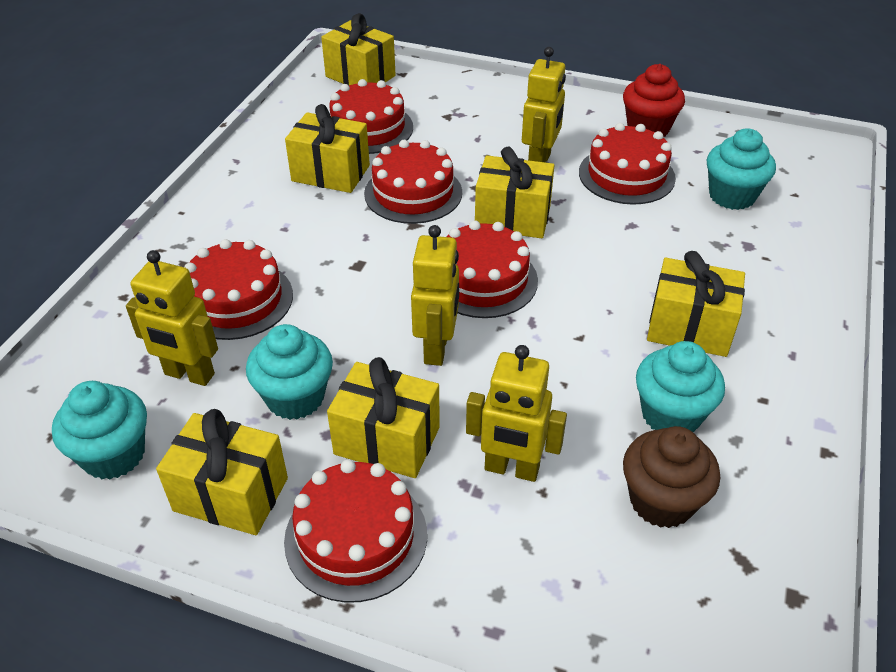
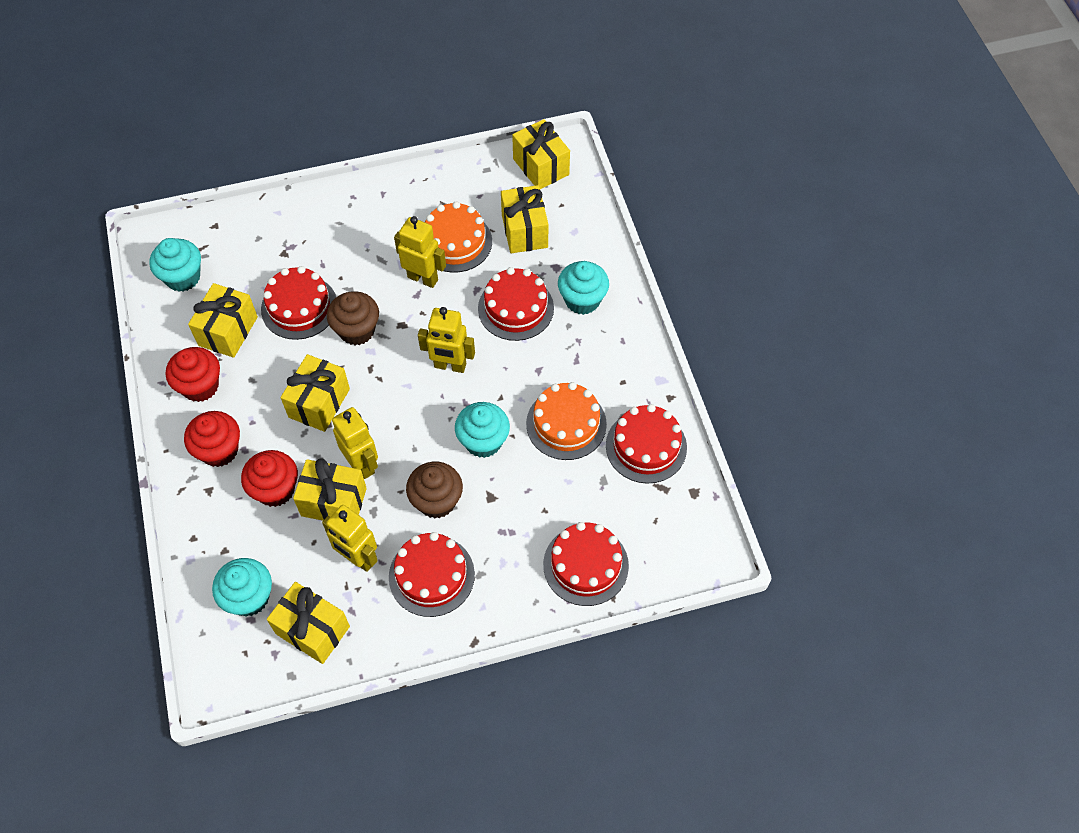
brown cupcake: [623,426,720,528] = 1 -> [327,291,379,345] [406,462,463,518] = 2
orange cake: none = 0 -> [425,201,492,273] [526,382,607,460] = 2
red cake: [184,239,293,340] [284,459,427,603] [329,79,413,154] [364,140,462,224] [447,220,538,318] [579,123,676,205] = 6 -> [261,266,336,340] [389,532,475,617] [478,267,554,341] [543,522,629,606] [606,404,687,484] = 5
red cupcake: [623,64,685,137] = 1 -> [166,347,220,402] [184,411,240,467] [241,450,298,507] = 3

